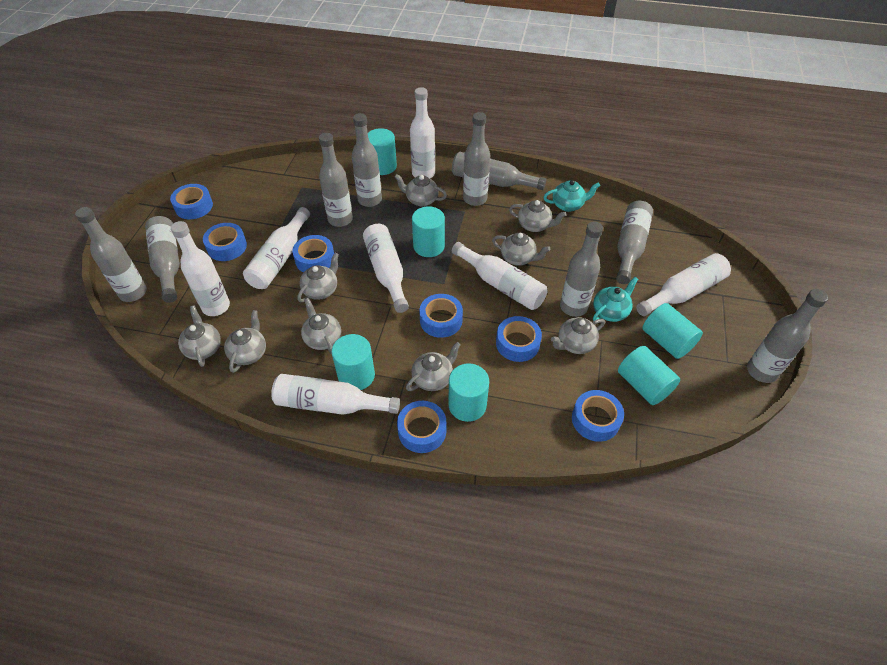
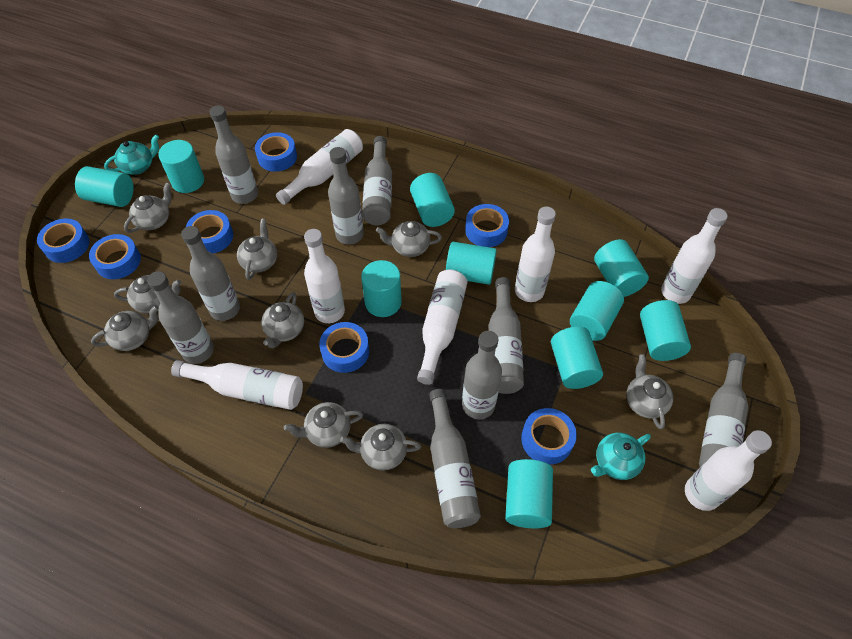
turquoise cylinder: [332,334,375,390] [368,128,397,175] [412,206,445,257] [449,363,489,422] [618,346,680,405] [642,303,703,359] = 6 -> [75,166,133,207] [158,140,204,193] [361,260,402,317] [410,173,455,227] [446,242,497,285] [505,459,553,528] [551,327,603,389] [570,281,624,341] [594,239,649,297] [640,300,691,361] = 10

